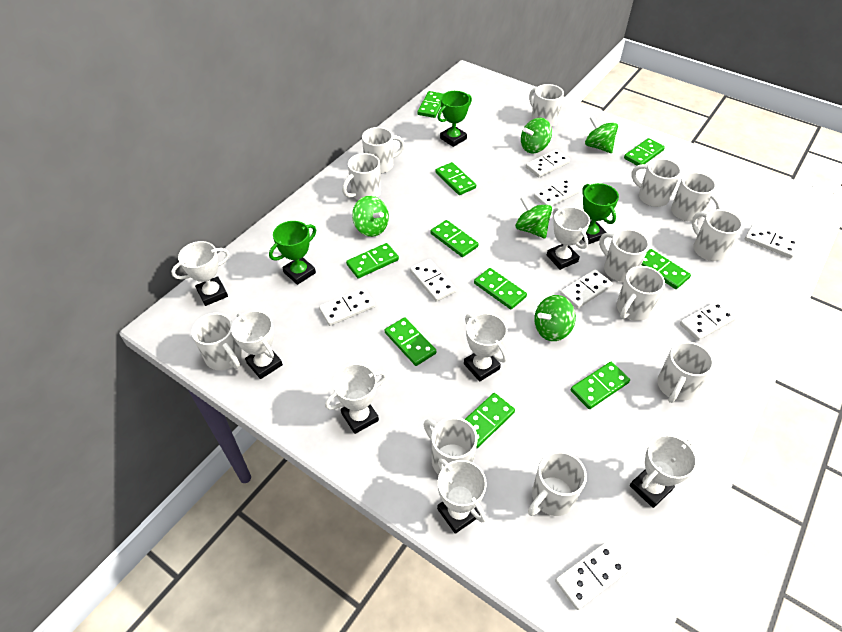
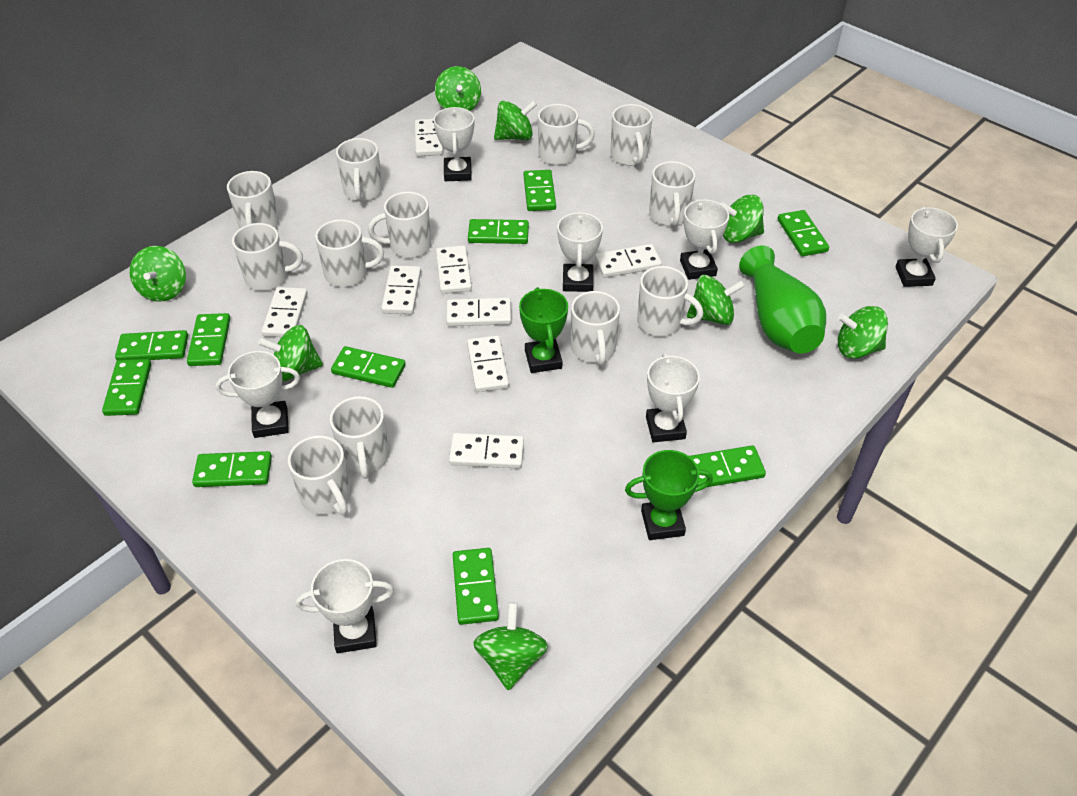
green spinning top: [352,196,389,237] [515,196,552,239] [521,118,552,153] [534,295,576,341] [585,116,618,153] = 5 -> [130,246,186,302] [258,325,323,381] [435,66,481,111] [473,602,548,690] [494,100,537,140] [687,275,745,325] [721,195,764,243] [838,306,888,359] = 8
green trophy: [269,221,316,285] [438,91,472,147] [582,183,619,244] = 3 -> [519,287,568,373] [625,450,713,540] = 2
green vase: none = 0 -> [739,245,826,354] = 1

